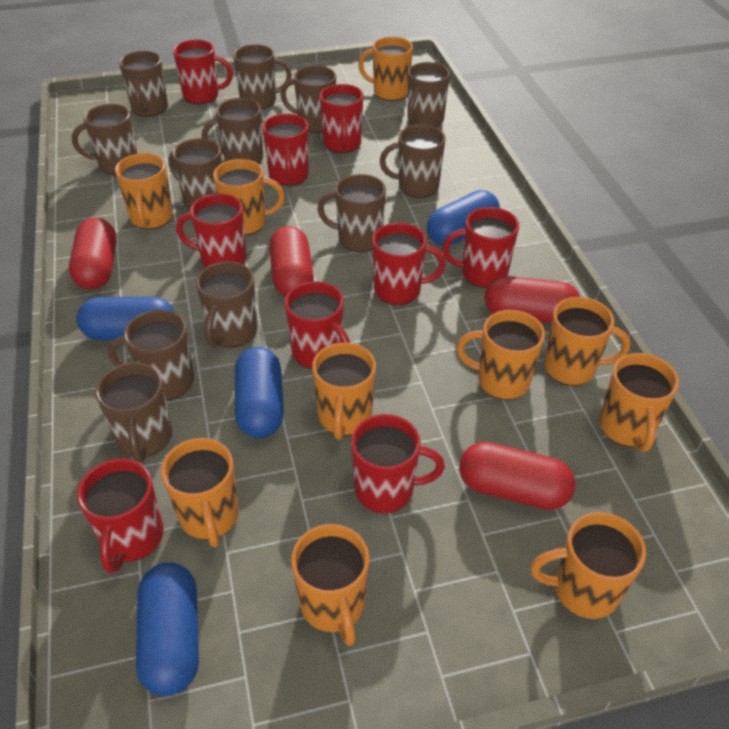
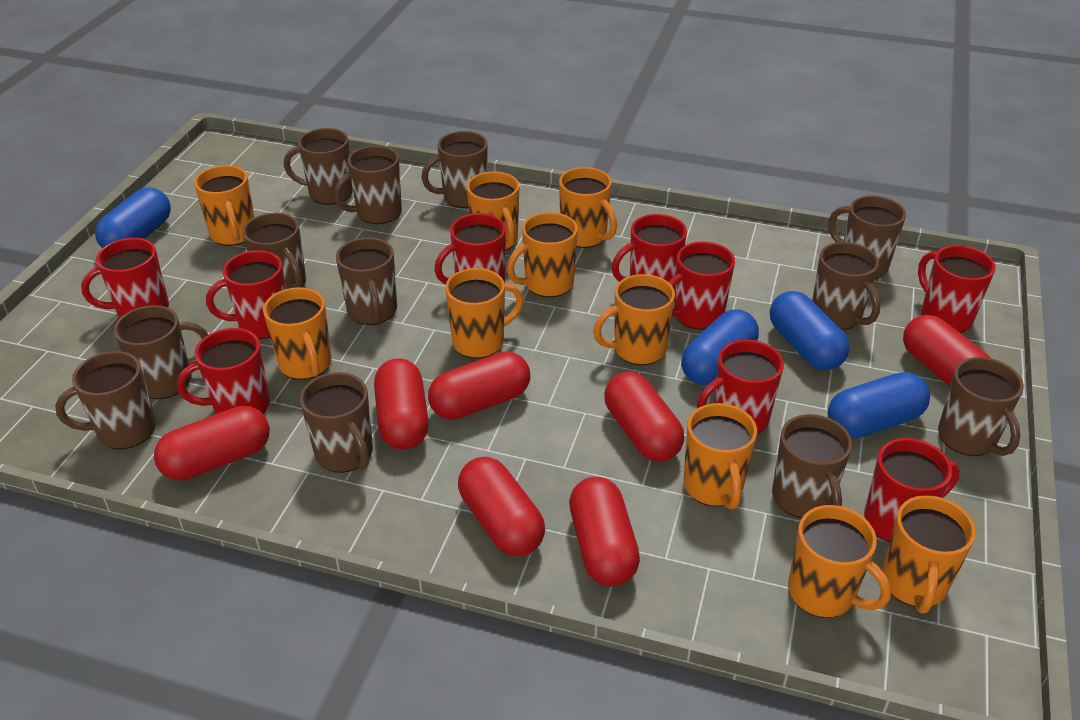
red capsule: [69,217,116,290] [269,226,314,297] [459,442,576,510] [485,276,580,323] = 4 -> [154,406,270,481] [374,359,429,450] [428,351,530,420] [458,457,545,556] [569,477,640,587] [604,372,684,462] [903,315,990,386] = 7

